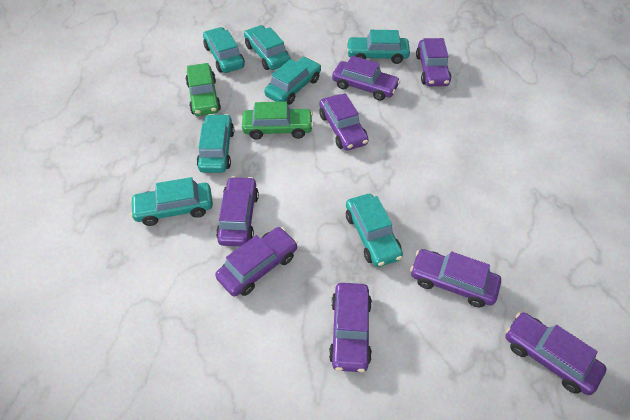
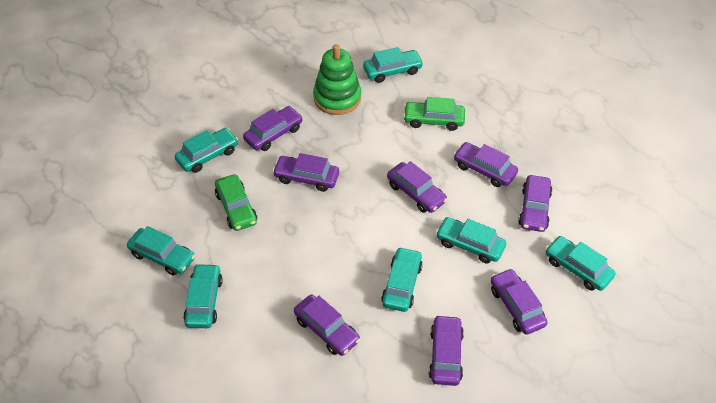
green stacking toy: none = 0 -> [313,44,361,115] = 1

